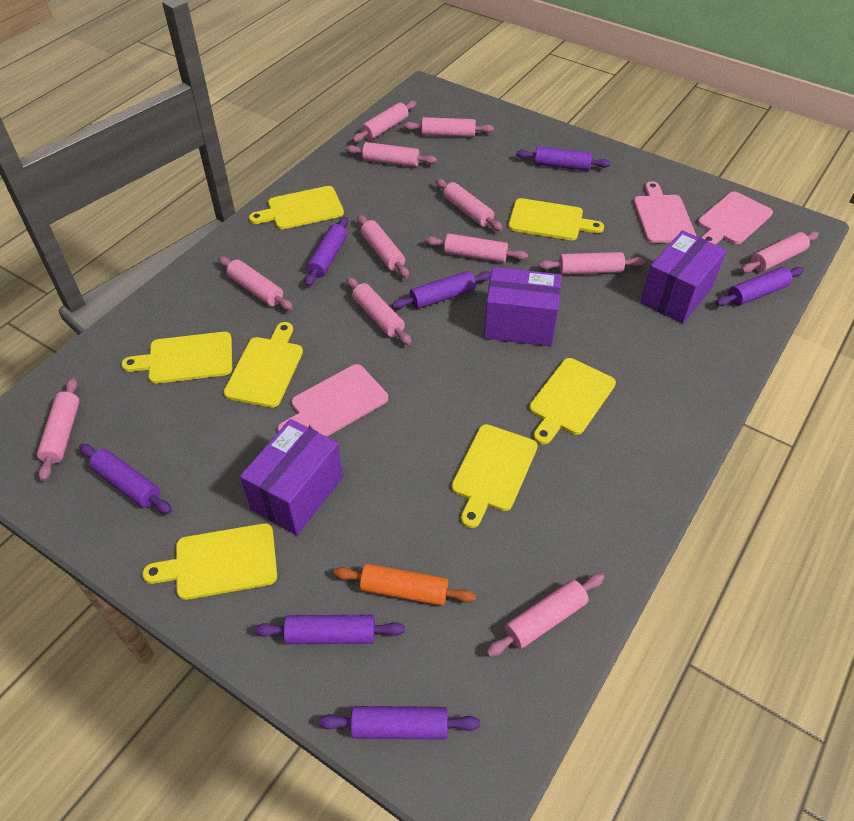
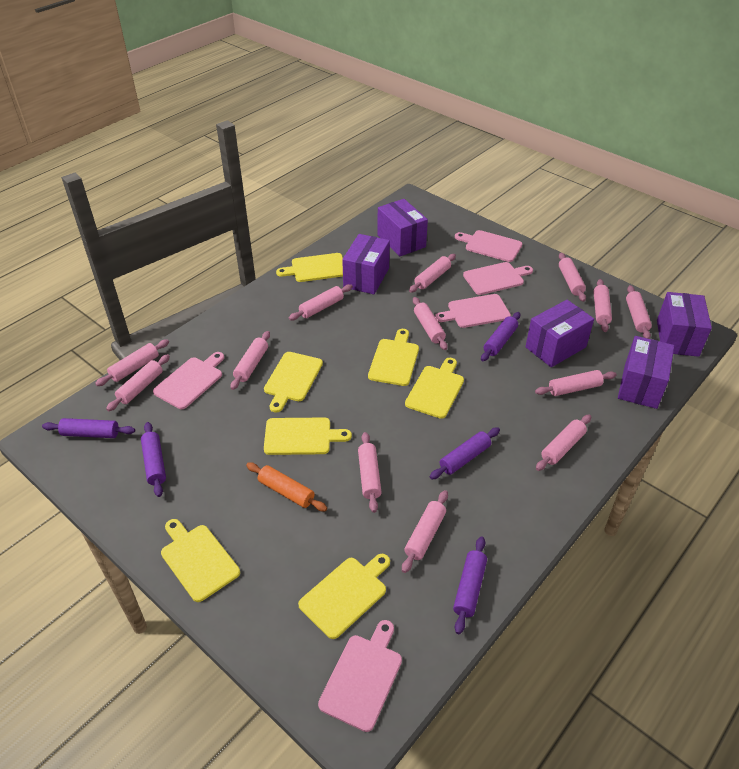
pink cutting board: [277,364,388,437] [633,181,696,243] [698,191,773,245] = 3 -> [153,352,224,409] [318,620,402,732] [435,294,511,328] [455,230,522,262] [463,262,533,295] = 5
pink rolling pin: [37,378,80,481] [218,256,293,310] [346,142,437,167] [346,277,412,345] [352,101,416,142] [357,215,409,278] [404,117,494,137] [425,234,528,263] [436,179,503,231] [486,573,604,657] [538,252,645,274] [741,231,819,273] = 12 -> [95,339,169,386] [106,354,170,411] [230,331,270,390] [289,284,353,321] [358,432,382,513] [402,490,448,573] [409,254,456,293] [413,297,447,350] [535,370,617,396] [536,414,591,471] [559,253,586,302] [593,279,612,332] [626,285,652,339] = 13
purple box: [240,419,343,535] [484,267,561,346] [640,230,726,323] = 3 -> [342,234,390,294] [377,199,428,256] [525,300,594,367] [618,336,674,409] [657,292,712,357] = 5
purple rolling pin: [79,444,172,514] [254,615,405,644] [305,217,348,287] [319,706,480,740] [392,271,491,309] [516,146,611,171] [716,267,804,306] = 7 -> [42,418,135,438] [141,422,166,497] [430,427,500,479] [453,536,487,634] [481,312,520,361] = 5

